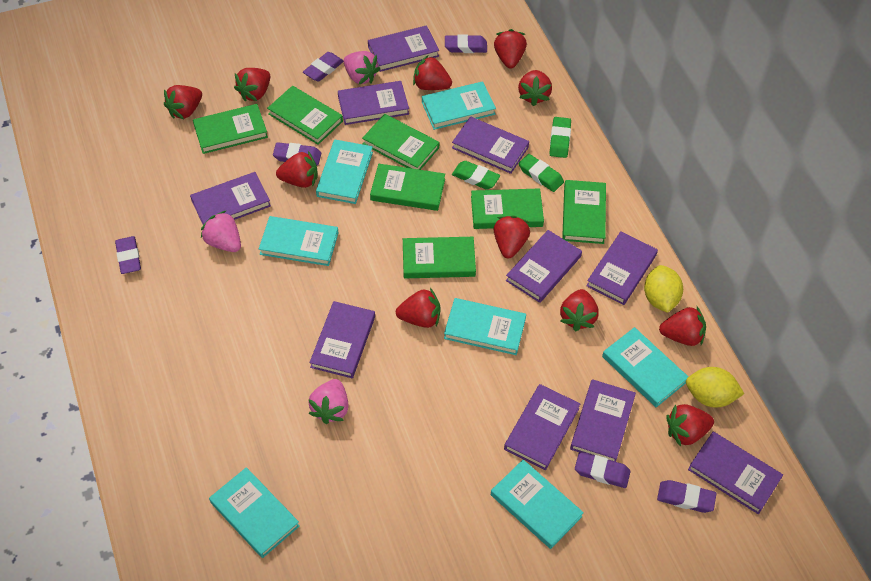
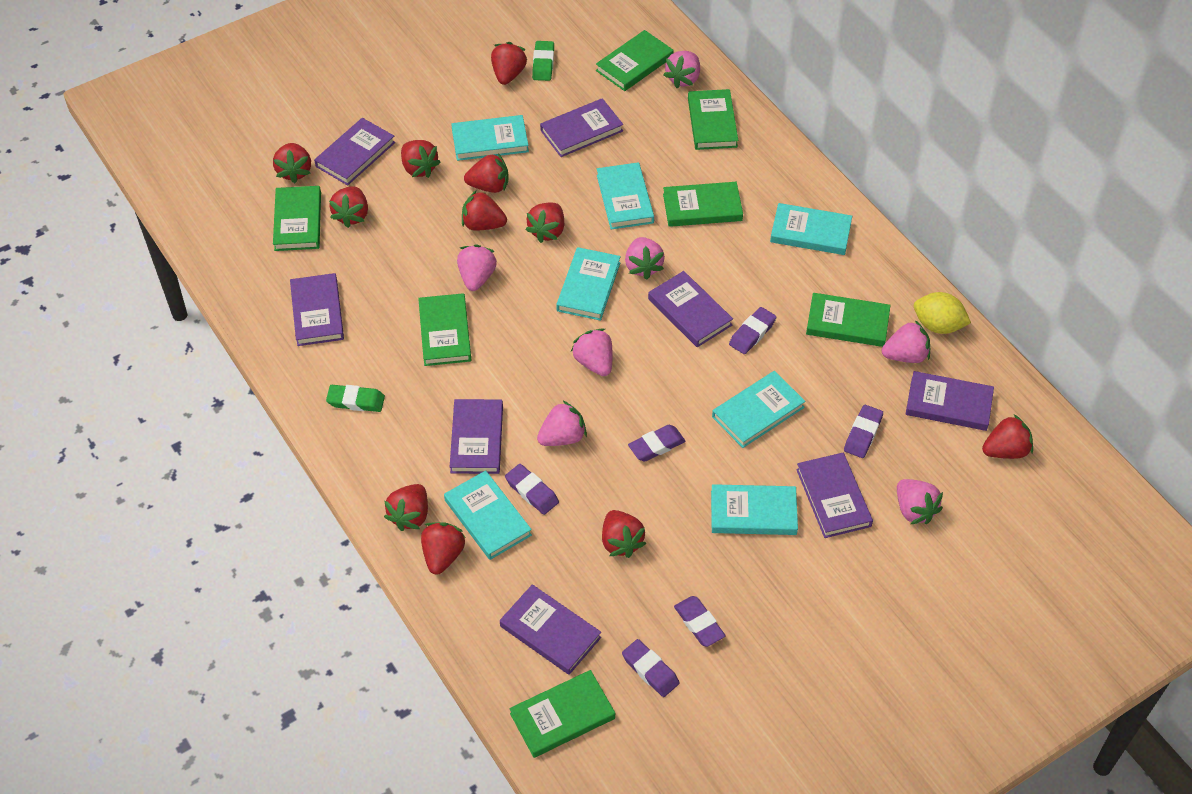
green eraser: [452,161,500,190] [518,154,564,192] [549,117,571,158] = 3 -> [326,385,385,412] [532,41,554,81] = 2
pink strawberry: [201,211,241,252] [308,379,349,424] [344,51,380,84] = 3 -> [457,244,497,291] [537,400,587,446] [571,328,613,376] [625,237,665,280] [664,51,700,88] [882,320,930,363] [897,479,943,525] = 7
purple book: [190,172,271,225] [309,301,375,378] [338,81,409,125] [368,25,439,72] [452,116,529,174] [504,384,580,470] [506,230,582,303] [570,379,636,462] [586,231,658,305] [688,431,783,514] = 10 -> [290,273,344,346] [314,118,395,185] [450,399,503,474] [500,584,601,675] [540,98,623,157] [648,271,733,347] [796,453,873,538] [906,371,994,431] = 8
yellow lemon: [644,265,683,313] [686,367,744,407] = 2 -> [914,292,971,334] = 1

